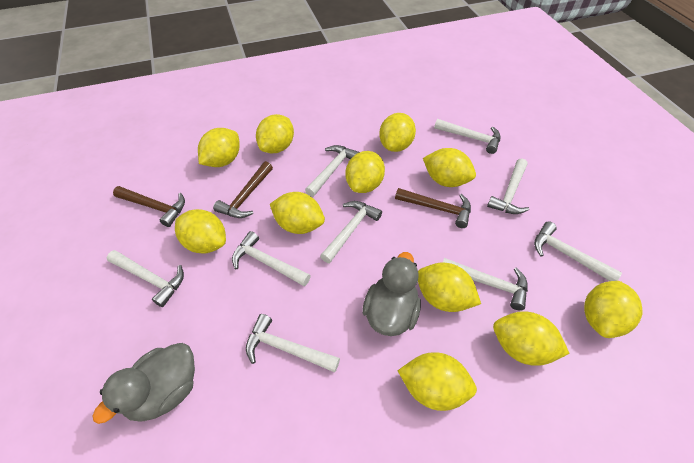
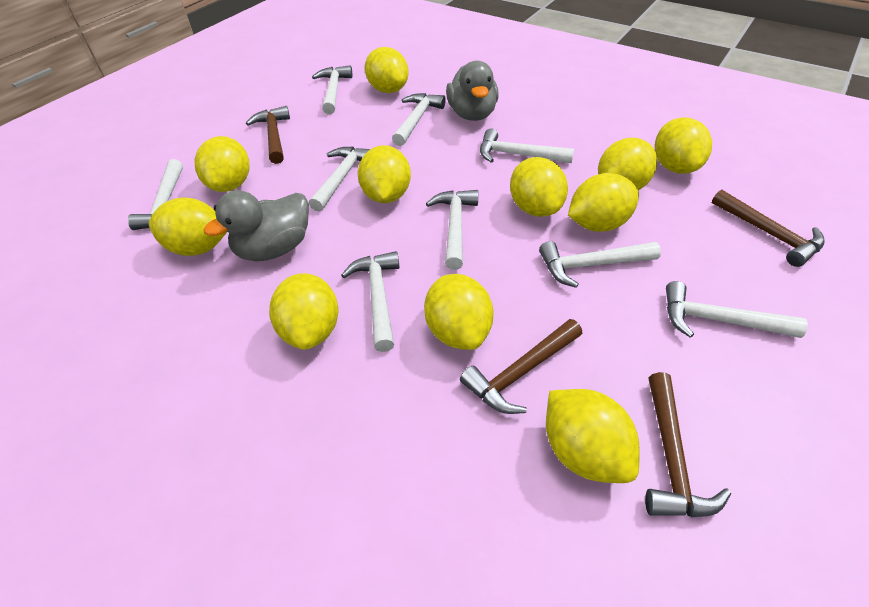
brown hammer: [113,186,185,227] [213,161,273,218] [395,188,471,228] = 3 -> [246,106,290,164] [460,319,582,414] [645,372,731,517] [712,190,825,267] = 4

